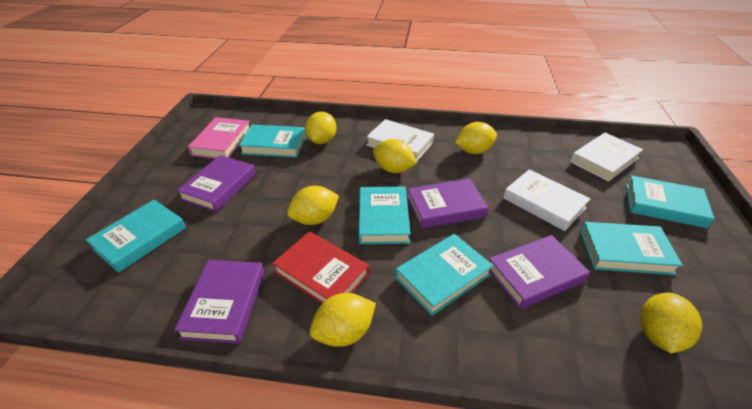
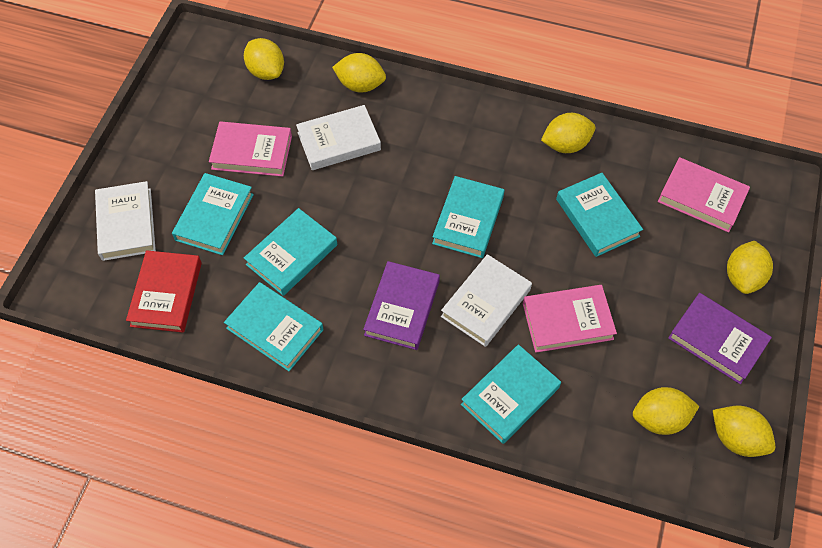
pink book: [188,117,250,159] = 1 -> [209,121,292,177] [523,285,617,353] [658,157,750,233] = 3
purple book: [174,260,264,344] [176,155,256,212] [407,179,489,229] [489,235,590,309] = 4 -> [363,261,440,350] [668,293,772,384] = 2

